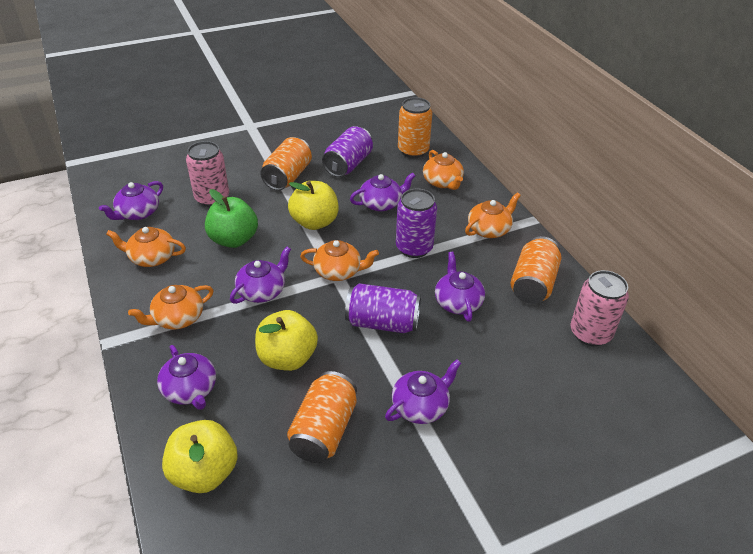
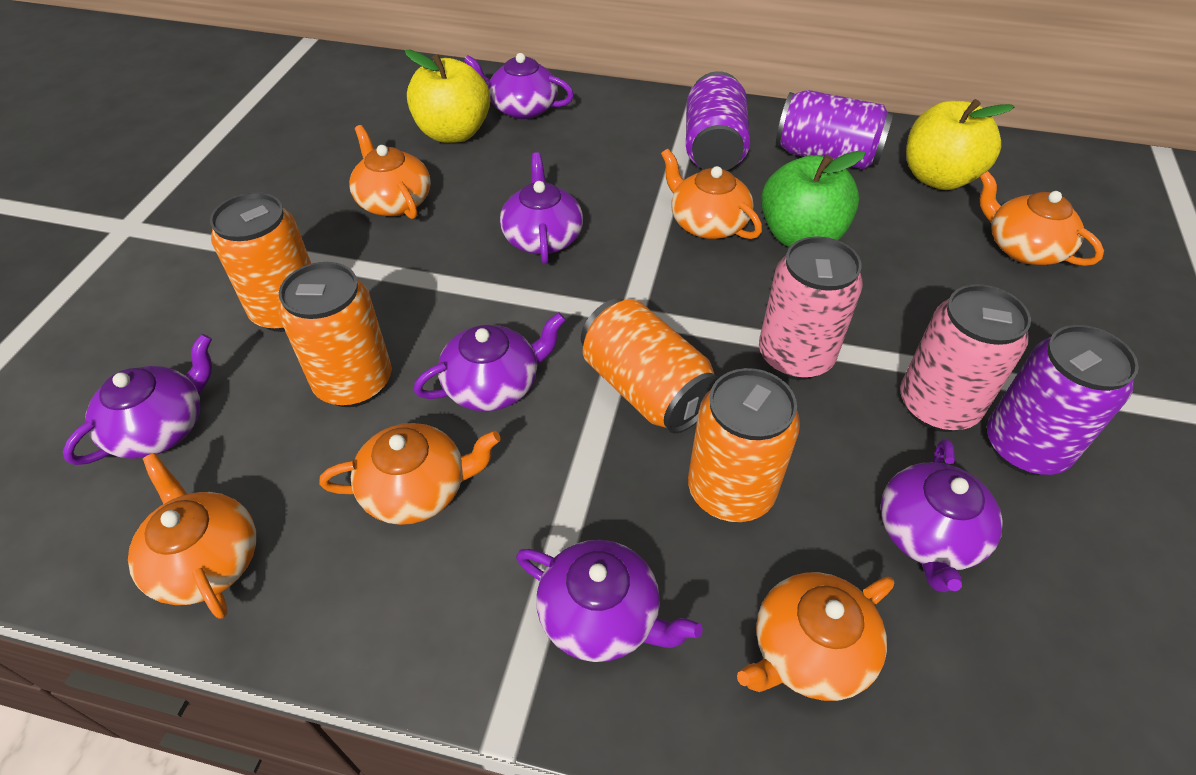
orange teapot: [106,227,186,267] [128,285,214,329] [300,240,379,281] [423,150,464,190] [465,193,521,238] = 5 -> [128,453,256,619] [319,423,501,525] [349,125,431,219] [661,149,762,239] [737,572,894,701] [980,171,1104,266] = 6
yellow apple: [162,420,238,493] [255,310,318,371] [288,181,339,230] = 3 -> [405,49,490,143] [906,99,1015,190] = 2

